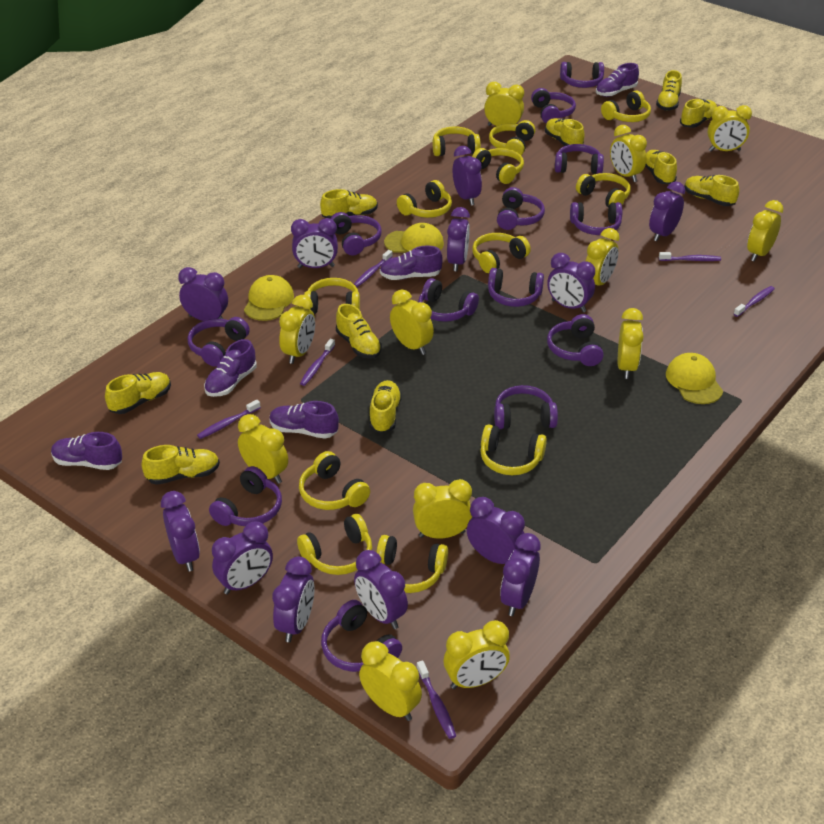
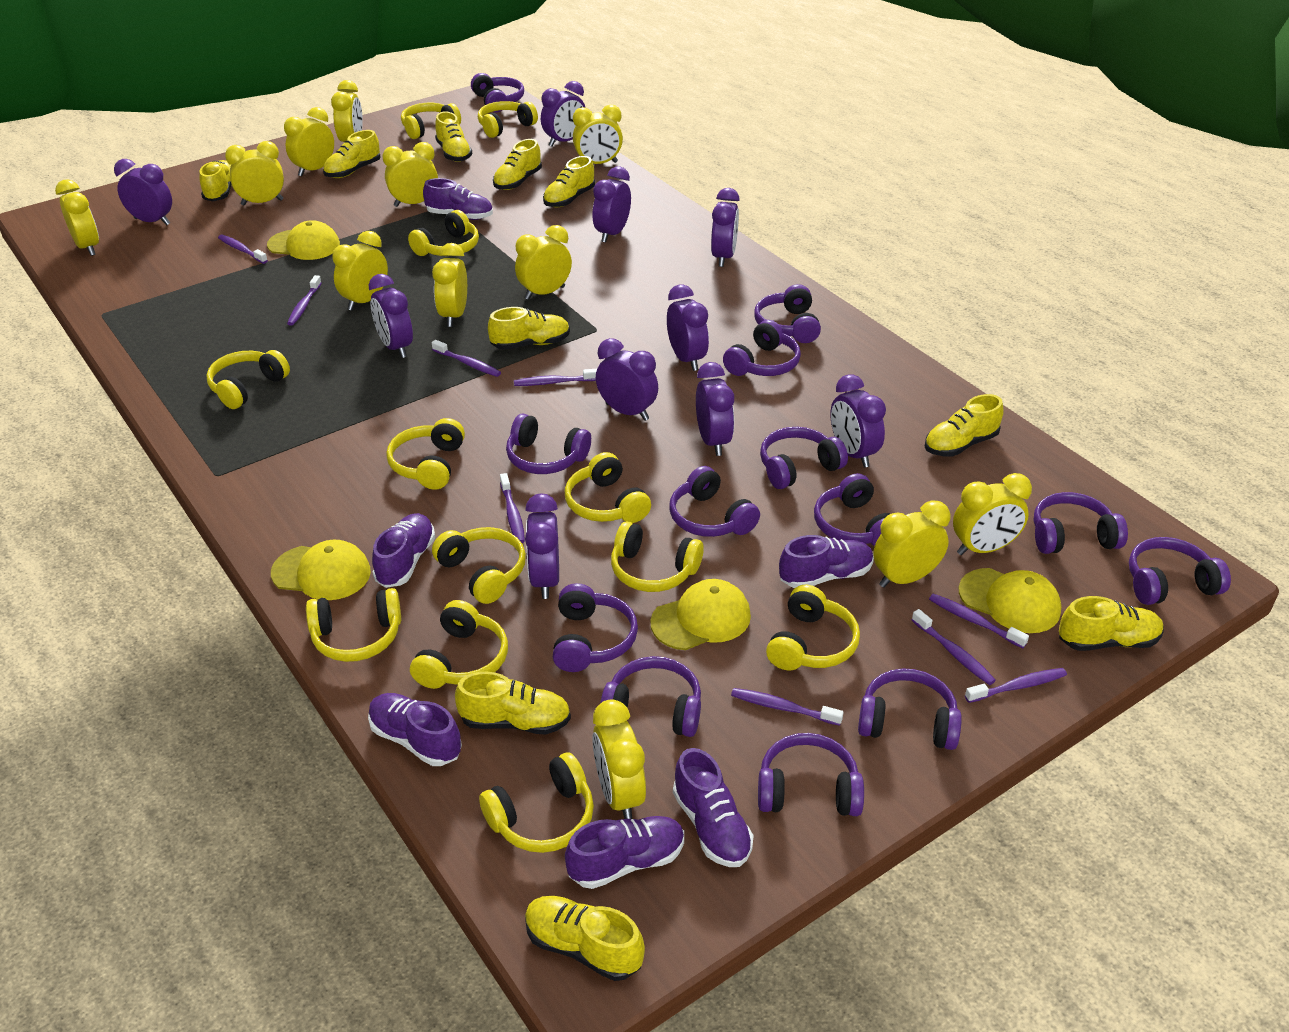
purple clock: [161,491,200,572] [178,267,228,321] [212,522,273,594] [272,557,315,642] [291,218,338,268] [354,550,408,629] [447,207,470,271] [453,146,482,206] [467,497,525,564] [500,533,540,616] [547,253,595,313] [649,181,685,241] = 12 -> [114,159,172,225] [369,274,413,358] [525,494,559,599] [541,81,586,146] [592,166,631,243] [596,338,658,421] [667,285,709,371] [696,362,734,456] [711,188,740,267] [830,374,886,468] = 10
purple shoe: [51,432,122,470] [204,339,257,397] [270,401,339,439] [380,246,443,280] [596,63,639,97] = 5 -> [368,693,462,766] [372,513,435,588] [423,178,493,220] [565,816,684,889] [673,748,754,867] [779,535,874,588] = 6
purple toothbrush: [197,400,261,439] [300,339,335,386] [354,250,393,287] [417,660,456,739] [659,252,721,261] [734,286,775,317] = 6 -> [218,234,268,264] [287,275,321,326] [432,340,501,377] [500,473,525,543] [514,369,597,386] [731,688,844,726] [912,609,996,685] [929,594,1029,648] [965,668,1067,703] = 9
yellow cap: [244,275,294,321] [384,223,444,253] [666,353,723,404] = 3 -> [267,220,340,260] [271,540,371,600] [650,579,751,650] [959,568,1061,633] = 4

